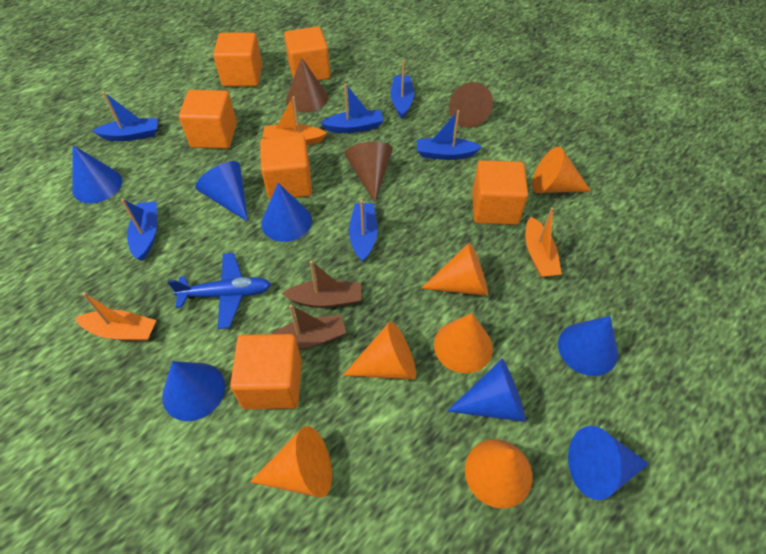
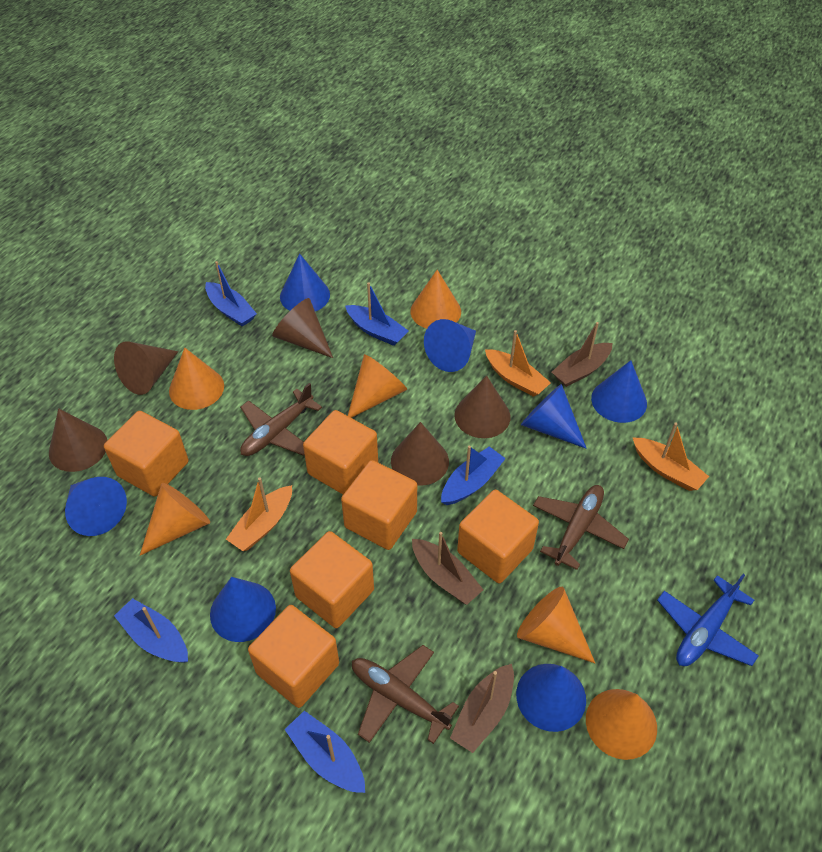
blue boat: [92,92,158,141] [121,199,157,261] [321,83,384,133] [349,200,378,262] [390,60,414,118] [417,110,482,160] = 6 -> [114,598,188,663] [205,261,257,327] [285,711,365,793] [345,282,408,346] [441,446,506,505] = 5
brown boat: [272,305,346,350] [282,261,361,308] = 2 -> [412,532,483,605] [450,664,514,753] [552,322,612,387] = 3
brown cone: [286,57,328,113] [345,141,393,202] [449,82,493,128] = 3 -> [49,408,107,472] [114,341,178,395] [272,298,333,358] [391,422,449,486] [454,375,510,438] = 5
brown plane: none = 0 -> [240,383,322,456] [352,645,459,744] [533,485,629,570] = 3

